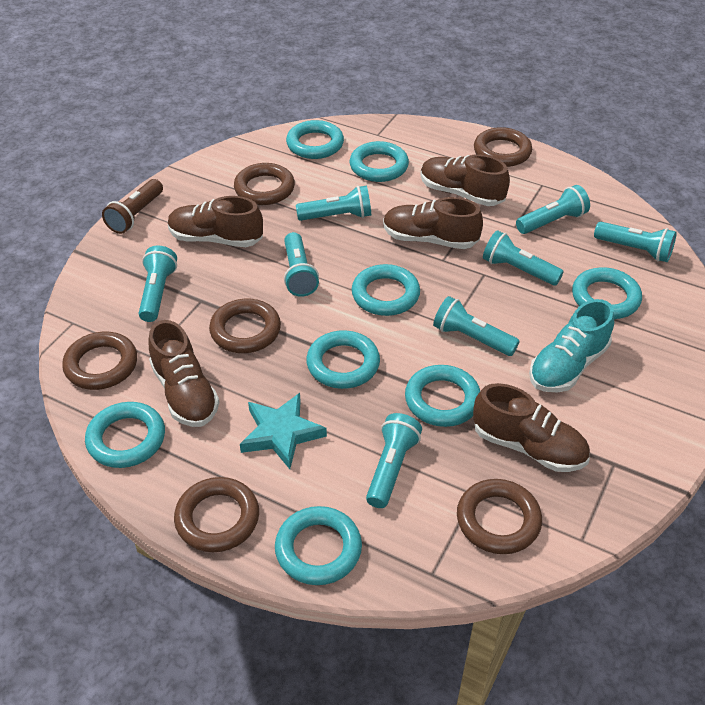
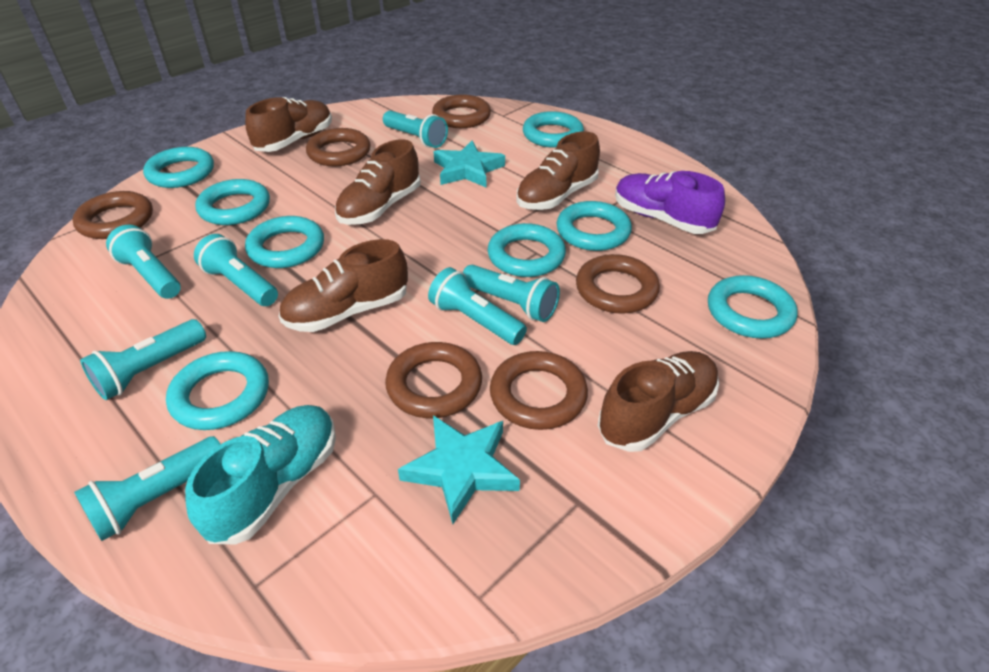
brown flashlight: [102,179,163,234] = 1 -> none = 0
purple shoe: none = 0 -> [615,171,725,234] = 1
turquoise flashlight: [139,245,177,322] [284,232,319,297] [296,186,371,221] [366,413,422,508] [433,296,520,356] [483,230,564,286] [516,185,590,234] [594,222,677,262] = 8 -> [74,436,221,541] [80,319,206,400] [106,224,181,299] [194,234,278,306] [383,110,448,148] [428,267,527,345] [463,265,560,322] = 7
turquoise star: [240,393,327,469] = 1 -> [398,415,520,524] [434,141,505,187] = 2

